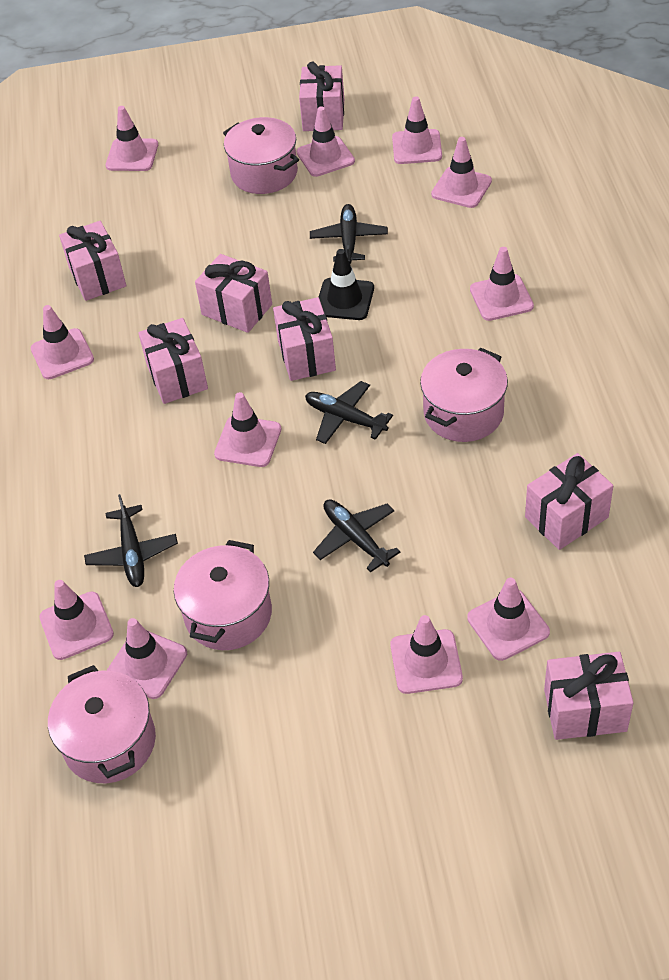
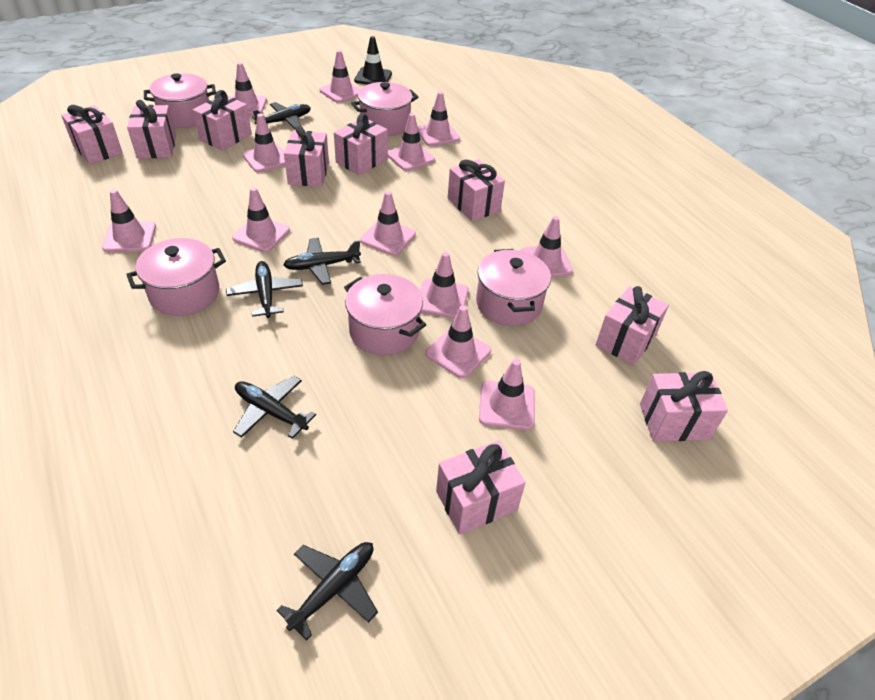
black plane: [84,494,178,587] [305,381,393,444] [310,204,388,264] [313,499,400,573] = 4 -> [226,261,303,318] [233,376,316,439] [252,102,311,129] [276,542,378,640] [283,238,361,285] = 5
pink gift: [59,221,126,301] [138,318,208,404] [195,254,272,333] [273,297,336,381] [299,61,344,131] [525,453,613,550] [544,652,634,740] = 7 -> [61,105,123,164] [127,100,176,159] [193,90,252,151] [284,126,329,187] [334,114,388,175] [436,440,526,535] [448,159,505,221] [596,286,669,365] [640,371,728,441] = 9
pink pot: [48,665,156,783] [174,540,272,650] [223,117,299,194] [420,348,508,442] = 4 -> [126,238,226,316] [144,73,216,128] [344,274,426,355] [351,82,418,136] [476,249,551,326] = 5
pink traffic cone: [31,305,94,379] [39,580,114,660] [106,106,158,171] [107,618,187,699] [214,392,281,467] [297,106,355,177] [390,615,463,694] [392,96,442,164] [431,137,492,208] [467,578,550,661] [470,247,534,321] = 11 -> [102,189,156,252] [231,62,267,115] [232,187,290,252] [242,113,285,173] [320,50,360,103] [360,191,416,256] [388,113,435,171] [418,91,460,146] [420,252,469,319] [425,305,491,378] [479,359,535,430] [521,216,573,277] = 12

